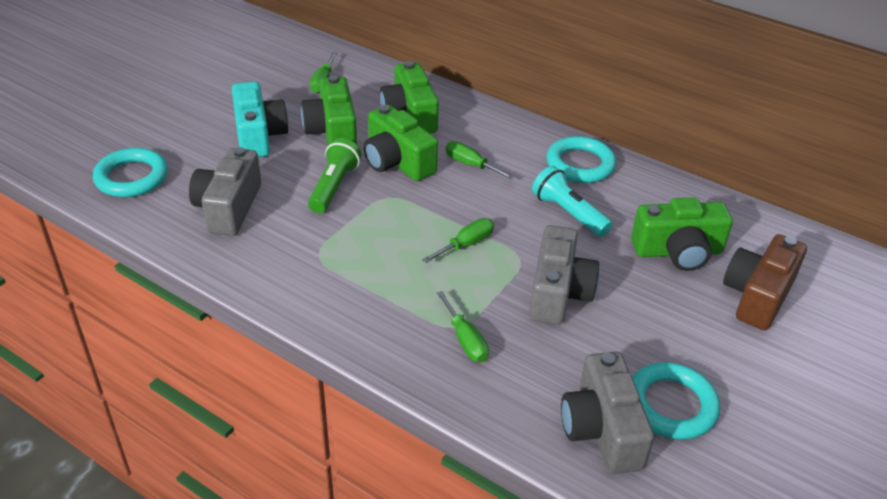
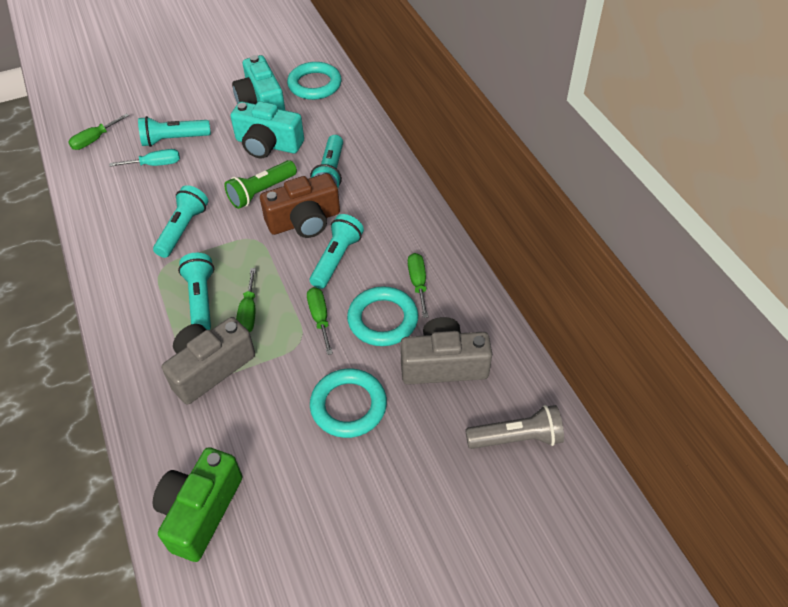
green camera: [301,75,357,146] [364,105,438,181] [380,61,439,133] [631,197,733,271] = 4 -> [153,447,242,562] = 1
grey camera: [189,147,261,236] [529,225,600,325] [561,352,654,474] = 3 -> [162,317,255,404] [400,317,492,385] = 2
grey flashlight: none = 0 -> [465,405,564,449] = 1
turquoise camera: [232,82,289,157] = 1 -> [230,101,304,158] [232,55,285,110] = 2
turquoise flashlight: [532,166,613,237] = 1 -> [138,116,211,147] [153,185,208,258] [178,253,214,330] [310,135,343,187] [310,214,364,289] = 5
turquoise screwdriver: none = 0 -> [109,149,180,167] = 1

